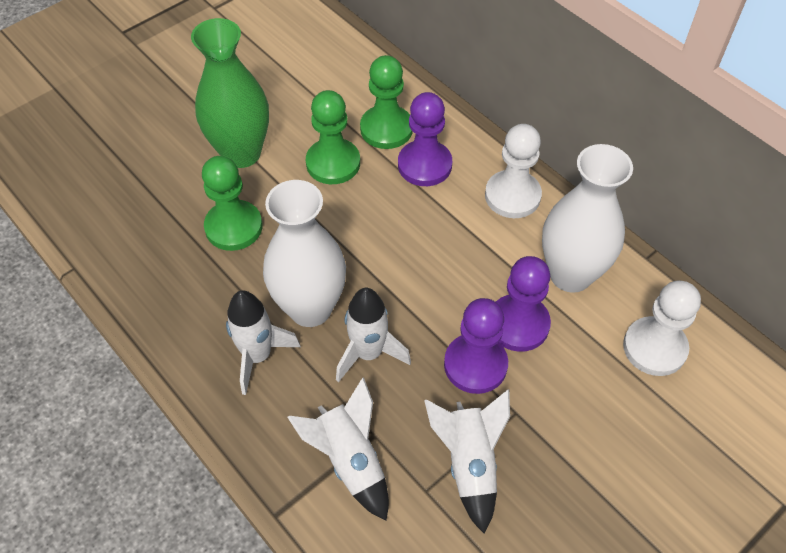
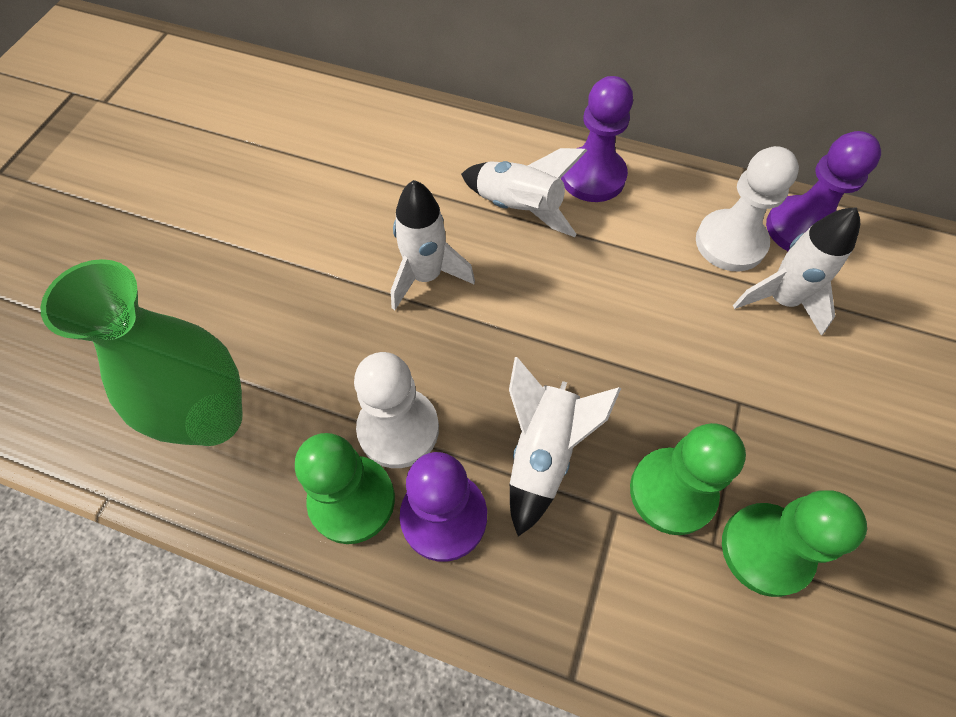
white vase: [263,180,346,327] [542,144,633,293] = 2 -> none = 0

